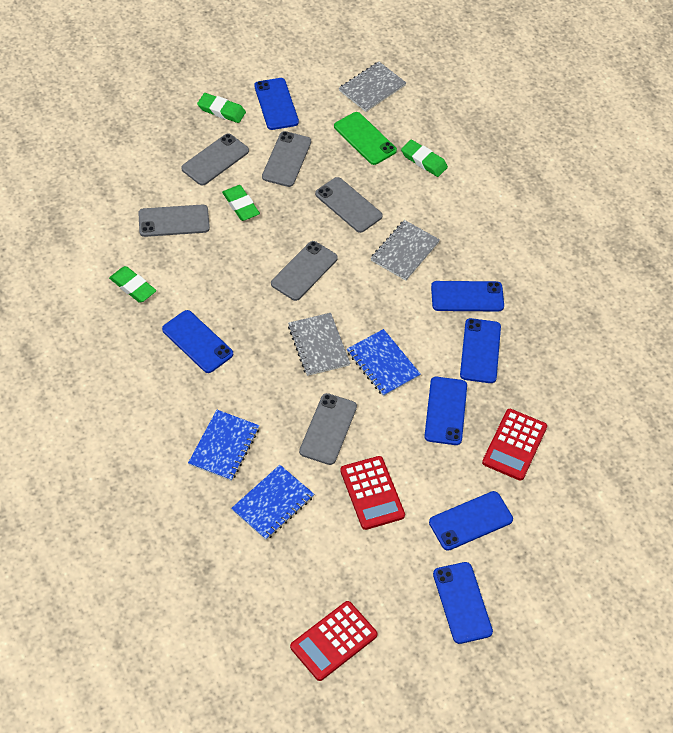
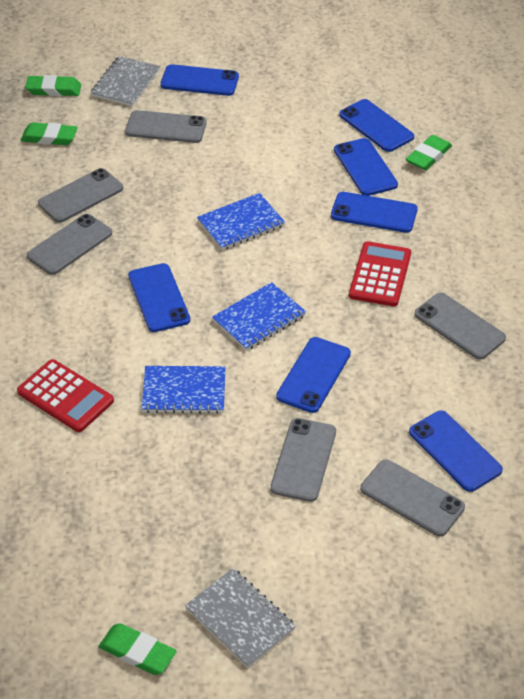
green phone: [334,112,397,165] = 1 -> none = 0
grey notebook: [288,313,350,376] [339,62,406,112] [371,220,440,281] = 3 -> [90,56,160,106] [185,568,296,668] = 2
red calculator: [290,601,378,681] [340,456,405,530] [482,409,547,481] = 3 -> [17,359,114,432] [349,241,411,306] = 2

